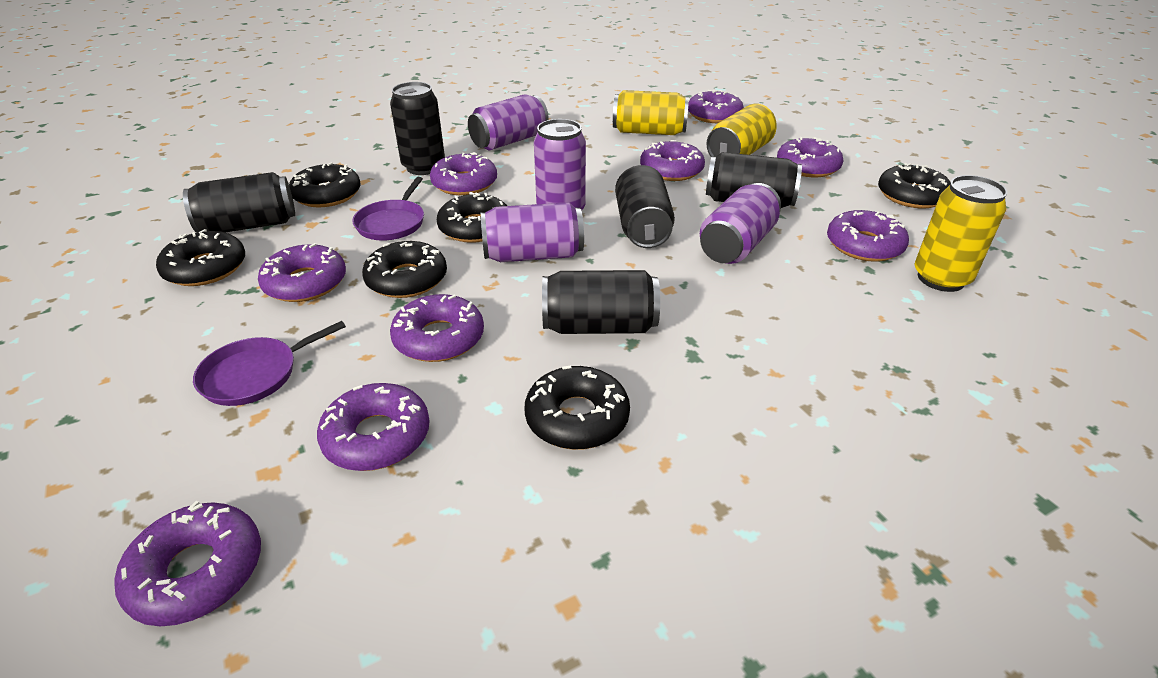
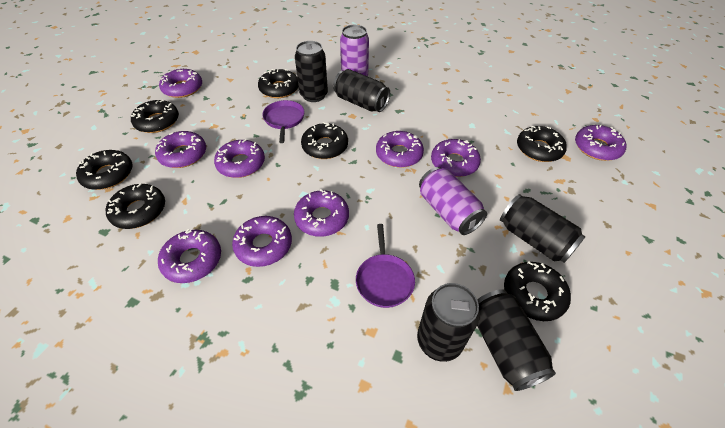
black donut: [156,229,245,286] [289,162,361,207] [362,241,447,298] [437,192,507,243] [524,365,630,450] [878,163,951,208] = 6 -> [76,150,133,190] [106,184,165,229] [131,100,179,133] [258,69,299,98] [301,122,348,159] [504,261,571,321] [517,126,567,162] = 7
purple can: [468,94,549,150] [481,202,584,262] [534,119,586,210] [700,183,781,264] = 4 -> [340,25,369,76] [419,167,487,235] = 2
yellow can: [613,90,689,135] [706,104,777,157] [914,175,1008,292] = 3 -> none = 0

